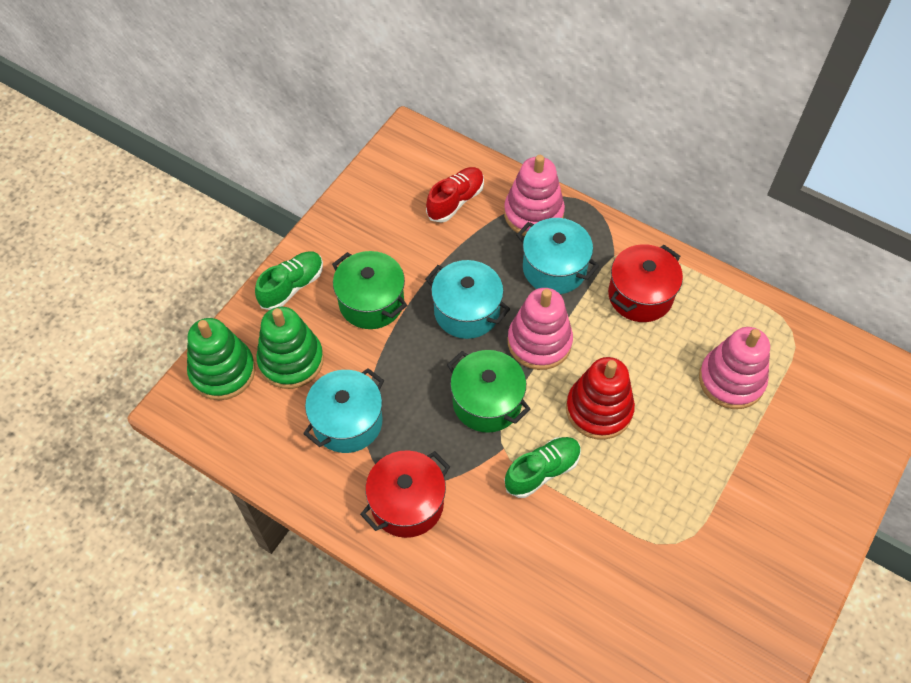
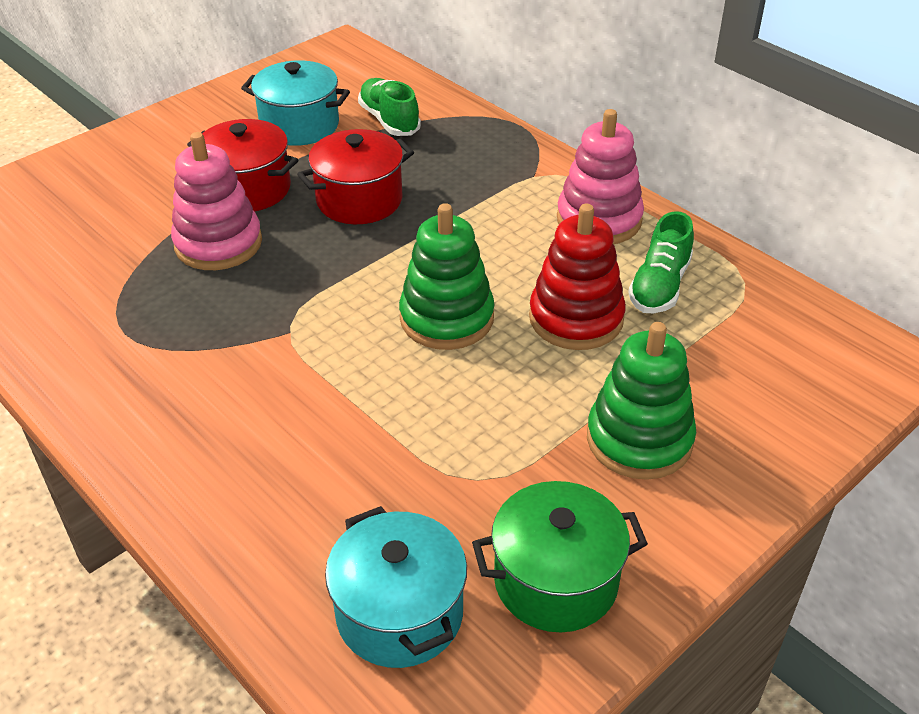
green pot: [332,251,407,329] [447,350,530,433] = 2 -> [472,481,648,632] = 1
pink stacking toy: [504,155,565,236] [508,288,573,370] [699,327,770,409] = 3 -> [171,132,262,270] [557,109,644,244] = 2
red shoe: [426,167,484,223] = 1 -> none = 0
turquoise pot: [303,368,384,453] [425,260,510,339] [516,218,599,294] = 3 -> [241,60,350,146] [325,506,467,668] = 2

